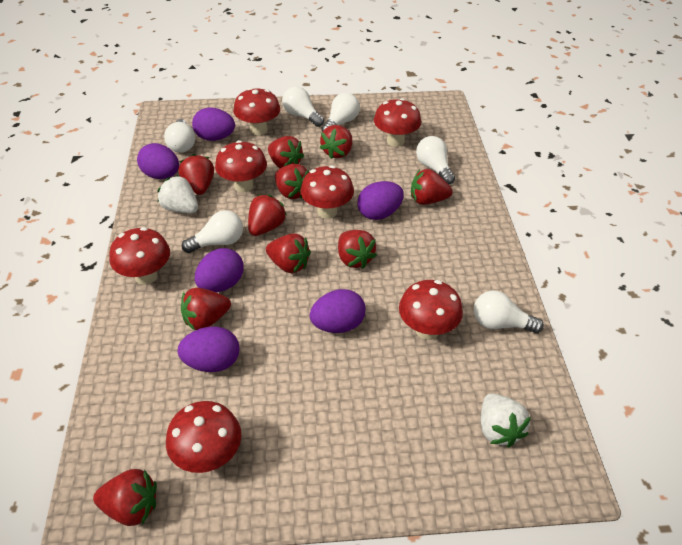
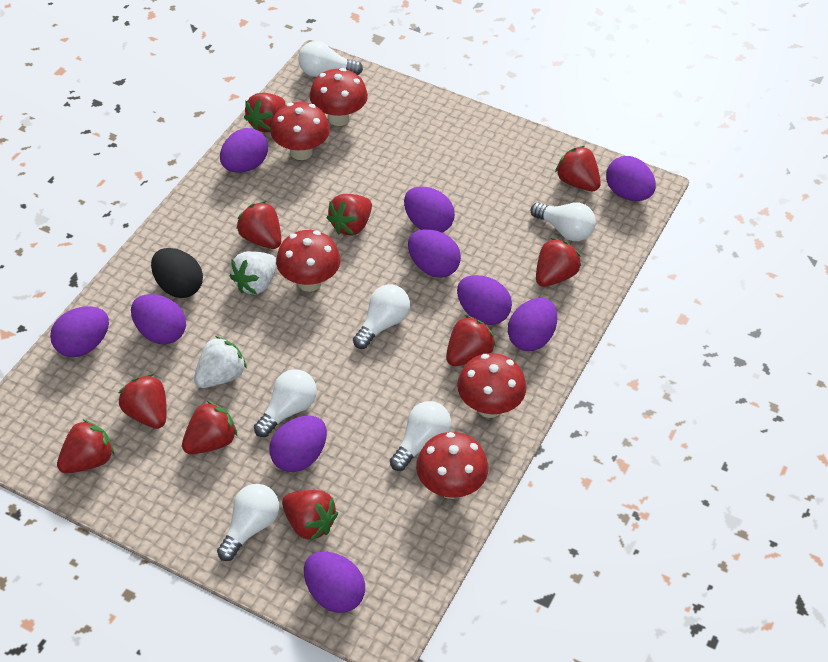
black egg: none = 0 -> [151,248,203,298] = 1
purple egg: [137,143,179,179] [177,327,240,372] [192,108,235,141] [195,248,244,292] [310,289,366,333] [357,181,404,220] = 6 -> [50,306,109,357] [131,294,186,344] [220,128,268,173] [269,416,327,472] [304,552,365,613] [404,186,455,233] [408,229,461,278] [457,275,512,325] [508,298,557,351] [606,156,656,201] = 10
red mushroom: [109,227,170,285] [166,401,241,473] [215,140,267,192] [233,88,280,135] [300,165,354,219] [374,98,421,147] [399,280,463,340] = 7 -> [270,102,330,160] [276,230,341,292] [309,68,368,126] [416,432,488,499] [457,353,526,418] = 5

